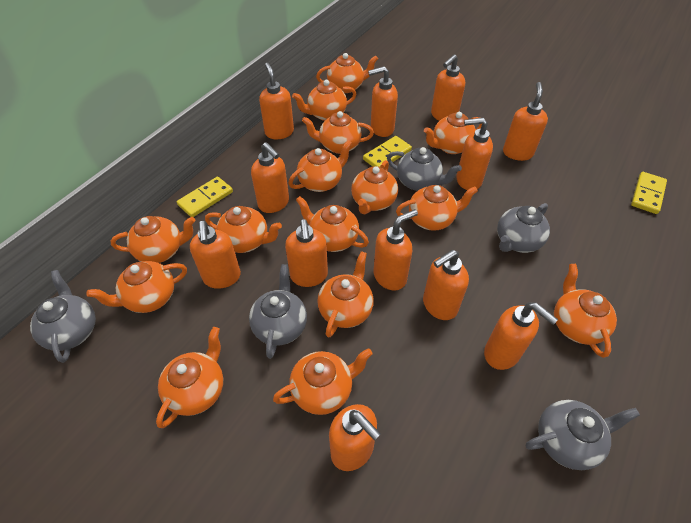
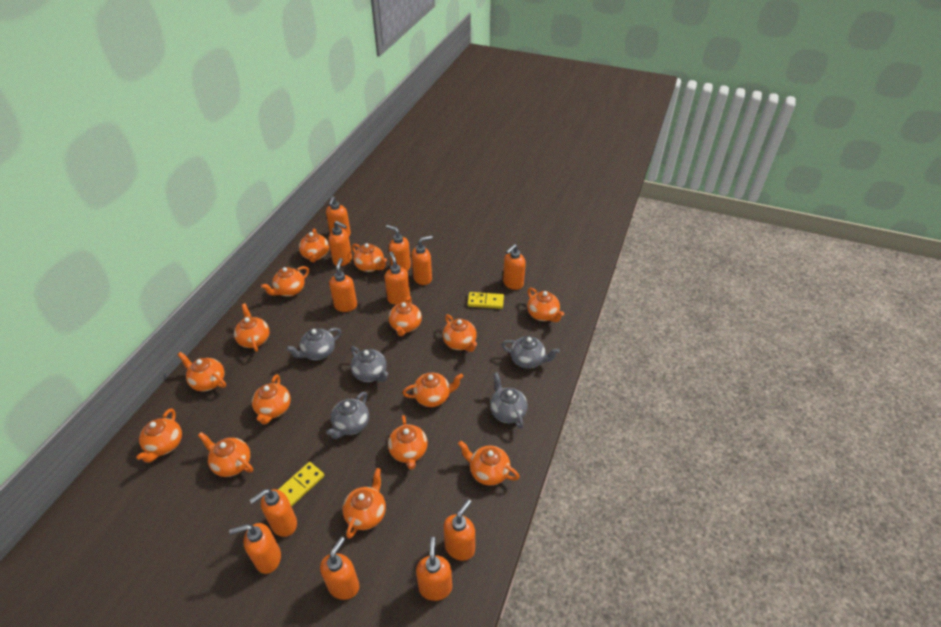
yellow domino: [177,177,233,217] [363,136,412,167] [631,172,667,214] = 3 -> [278,462,324,507] [468,292,504,309] = 2

